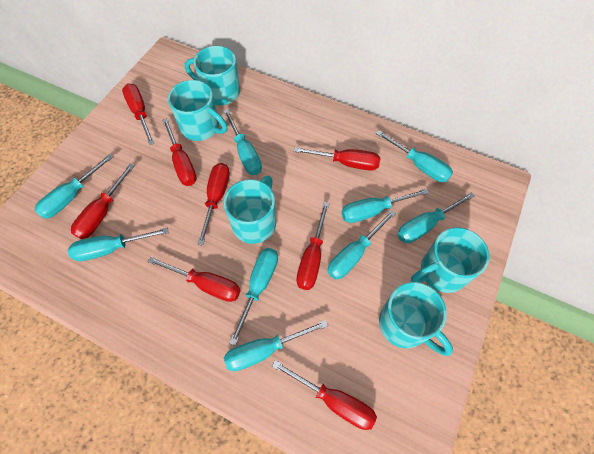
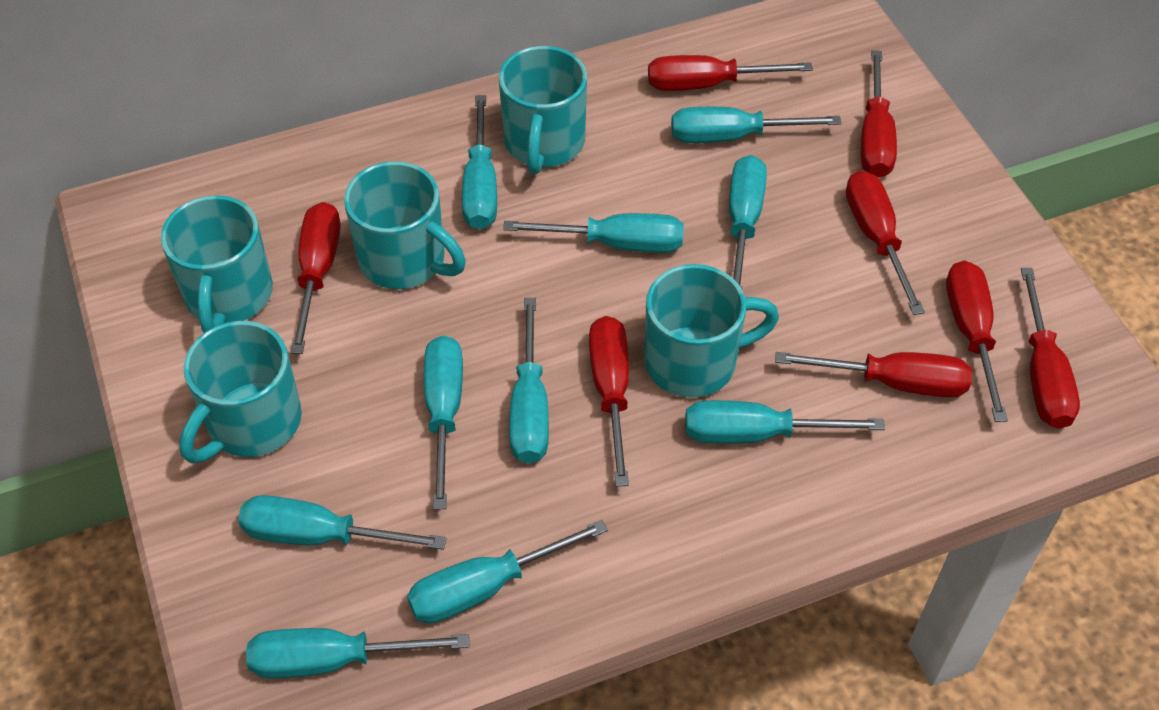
turquoise screwdriver: [34,154,113,219] [68,228,169,261] [224,109,262,175] [224,320,328,371] [229,248,278,346] [327,210,396,280] [341,188,429,223] [376,130,453,182] [398,192,475,243] = 9 -> [238,495,447,550] [246,628,469,679] [407,520,608,623] [424,335,463,510] [462,95,497,230] [503,213,684,253] [509,298,549,464] [671,107,842,143] [685,400,885,444] [729,155,767,289] = 10

